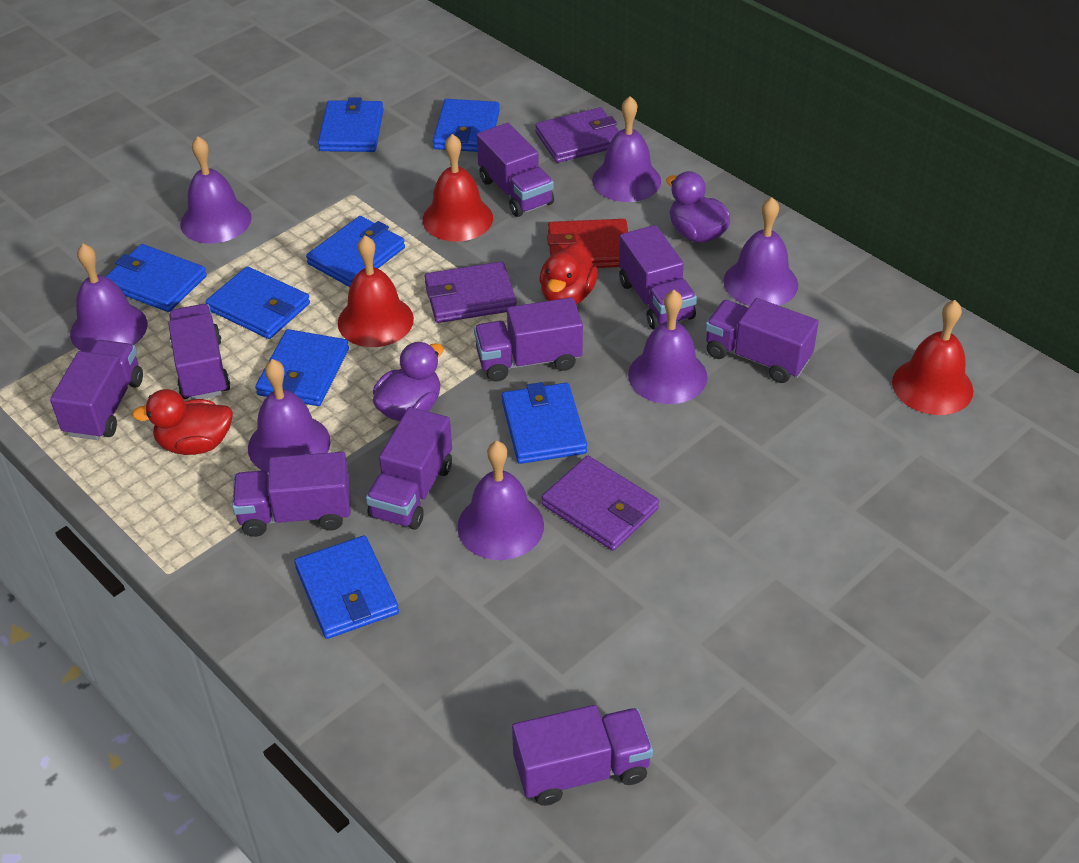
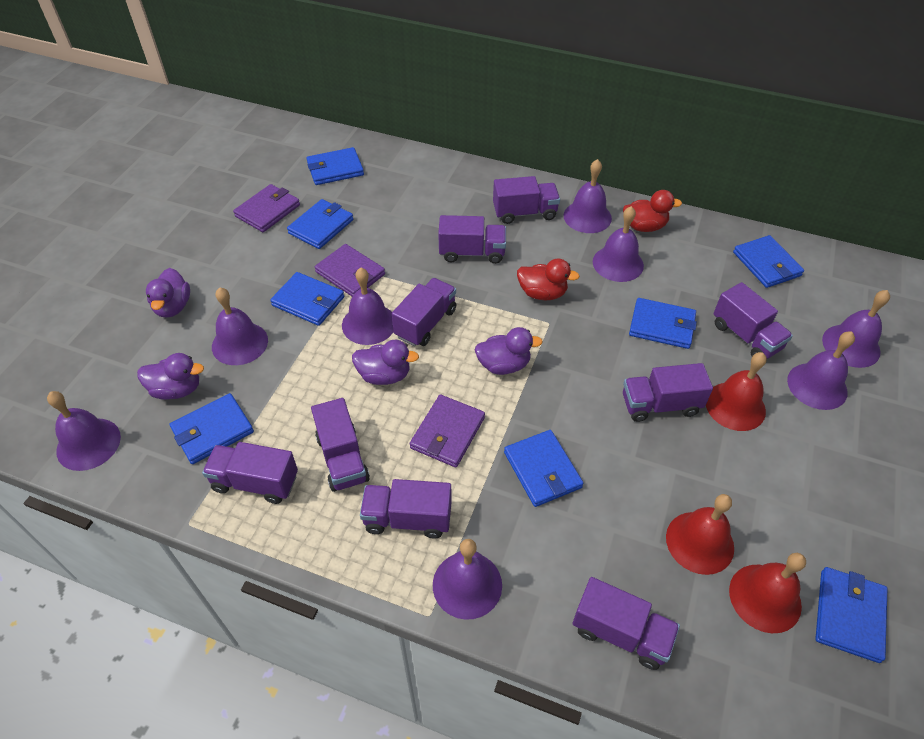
purple bell: [70,243,147,352] [180,136,252,243] [248,359,331,473] [457,441,544,560] [592,96,661,202] [628,290,708,404] [723,197,798,306] = 7 -> [47,391,121,471] [212,288,268,365] [342,268,394,345] [433,539,502,620] [563,159,612,233] [593,206,644,282] [787,331,855,410] [822,290,890,368] = 8
purple duck: [373,342,444,421] [666,171,730,243] = 2 -> [137,353,204,400] [146,268,190,317] [352,340,419,385] [475,327,543,375] = 4
red wallet: [547,219,628,268] = 1 -> none = 0

